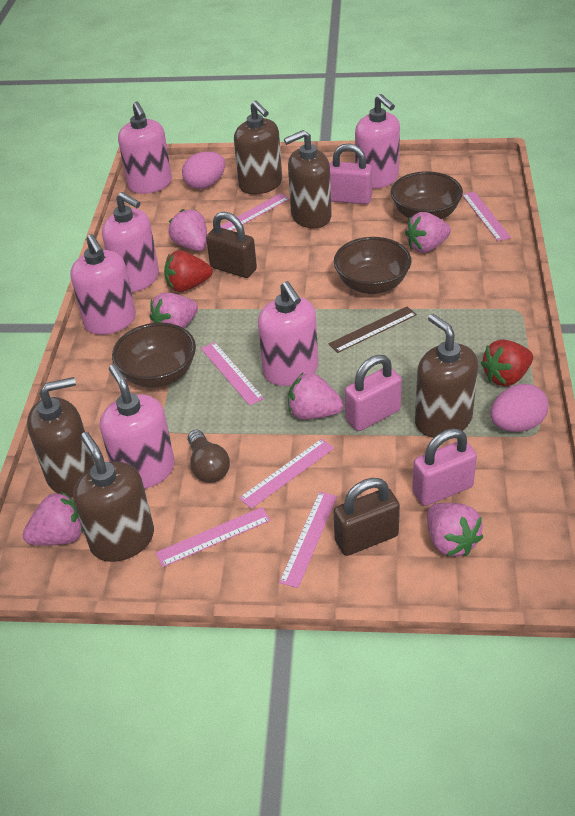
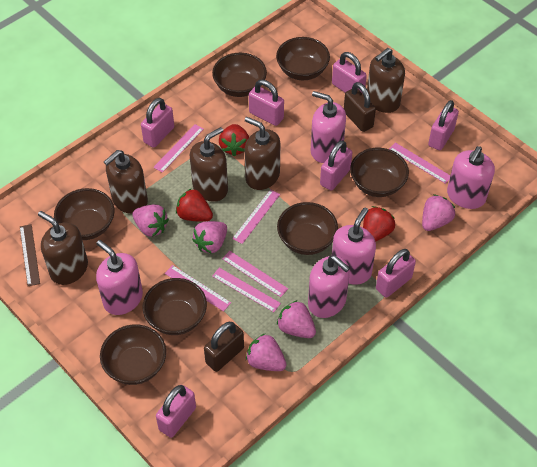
brown bowl: [112,323,196,388] [334,237,411,294] [391,171,463,219] = 3 -> [54,188,115,240] [100,324,166,385] [142,278,207,335] [212,53,267,97] [276,37,330,80] [277,202,338,255] [350,148,409,197] = 7
brown light bulb: [188,429,230,483] = 1 -> none = 0
pink egg: [182,152,225,189] [490,384,549,432] = 2 -> none = 0
pink padlock: [329,143,372,204] [345,355,402,431] [412,428,477,506] = 3 -> [141,98,174,148] [156,385,196,438] [249,80,284,126] [320,140,352,191] [332,52,367,93] [376,249,416,298] [428,100,459,150] = 7
pink soap dispenser: [70,234,136,335] [100,364,175,489] [102,192,159,292] [118,102,172,194] [258,281,318,386] [355,94,400,189] = 6 -> [96,240,143,315] [308,255,350,318] [311,91,346,163] [332,207,376,284] [447,146,495,209] = 5
pink strawberry: [23,491,84,546] [150,293,198,328] [168,209,207,251] [288,372,344,420] [405,212,451,253] [427,503,483,557] = 6 -> [133,205,169,237] [192,221,227,254] [246,334,286,371] [277,300,316,338] [422,194,455,231] = 5
red strawberry: [164,250,213,292] [481,339,533,387] = 2 -> [176,188,213,222] [219,124,249,156] [363,206,395,242] = 3

